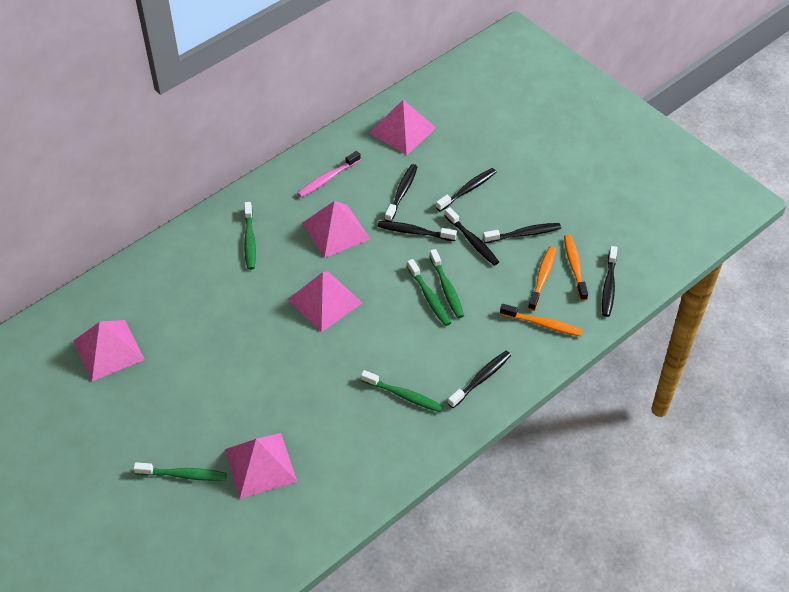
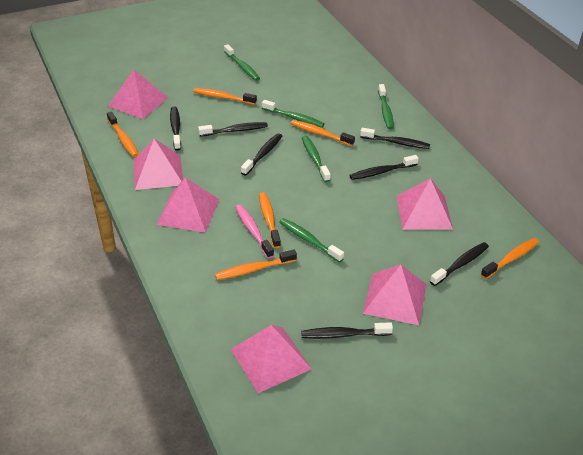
orange toothbrush: [500,304,583,336] [528,246,556,311] [564,235,588,301] = 3 -> [107,112,138,157] [193,88,257,105] [215,249,297,280] [259,192,281,248] [291,120,355,146] [481,238,539,279] = 6
pink pyramid: [74,320,145,381] [225,433,297,499] [287,272,362,332] [302,201,370,258] [370,100,436,155] = 5 -> [108,70,168,119] [133,139,183,190] [156,177,219,233] [231,325,312,393] [362,264,427,325] [396,178,453,230] = 6

